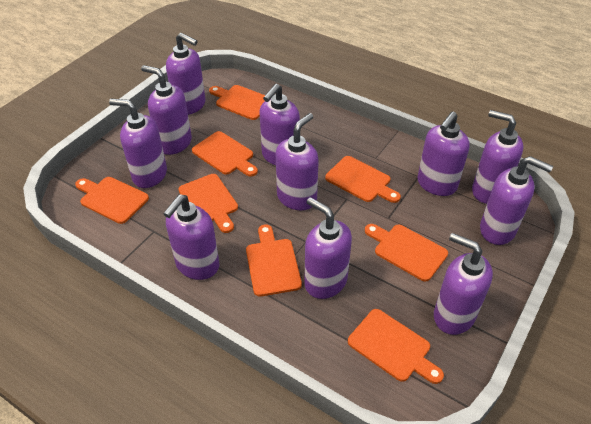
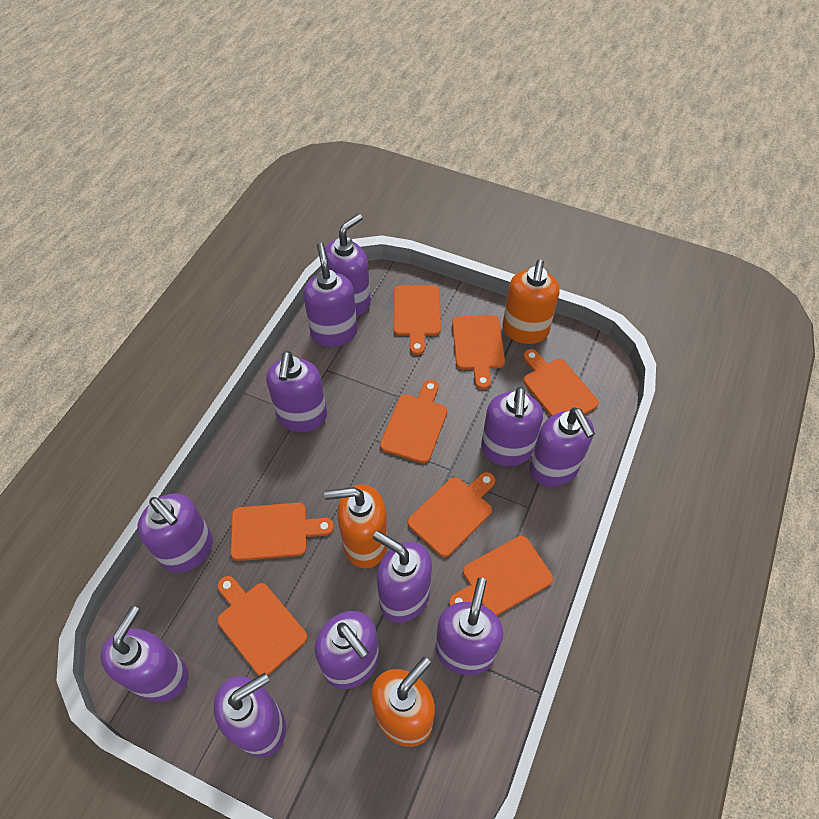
orange soap dispenser: none = 0 -> [324,484,388,569] [371,657,435,747] [503,260,560,344] = 3

